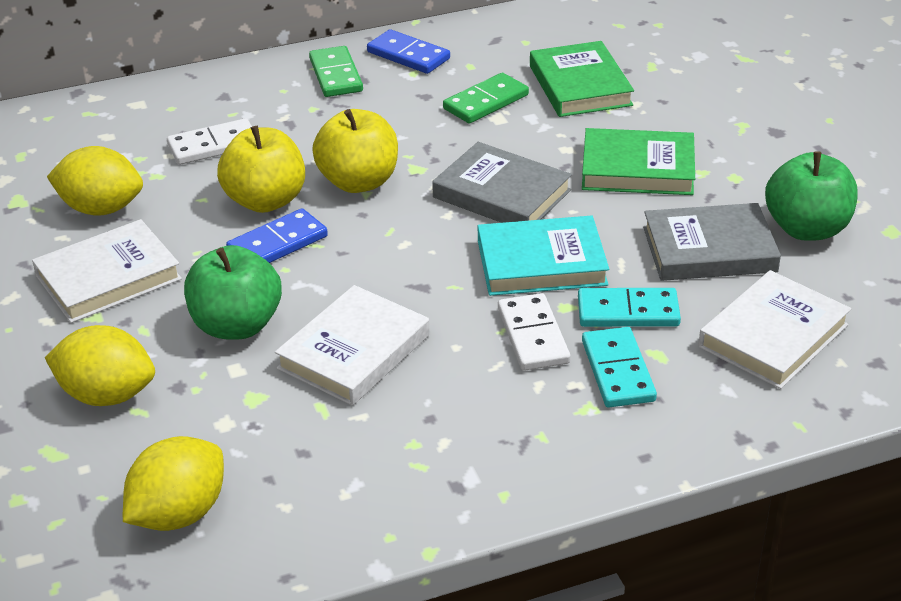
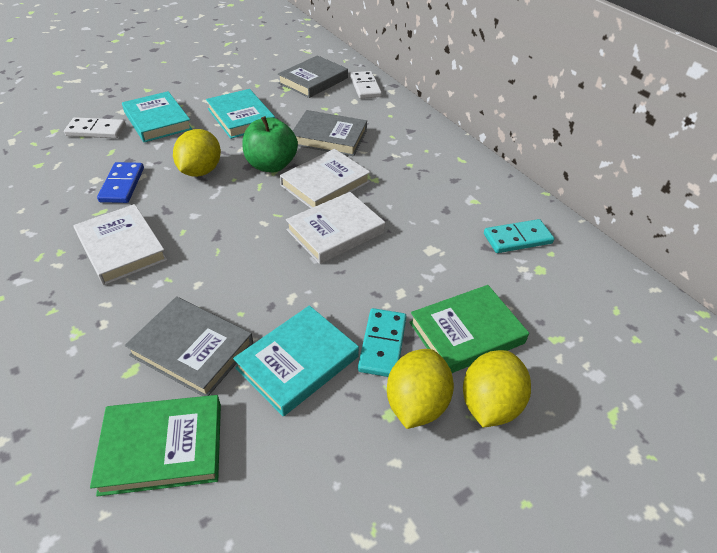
blue domino: [226,208,328,263] [367,29,450,74] = 2 -> [97,162,144,203] = 1
green apple: [184,245,282,340] [765,151,858,241] = 2 -> [243,116,298,172] = 1
green domino: [309,46,363,97] [443,73,529,124] = 2 -> none = 0
grey book: [432,142,572,223] [643,203,781,281] = 2 -> [125,297,253,396] [278,55,348,98] [293,110,367,156] = 3
turquoise book: [478,216,609,296] = 1 -> [122,91,192,142] [206,89,275,139] [233,305,359,417] = 3
yellow apple: [217,126,305,213] [312,109,398,193] = 2 -> none = 0

